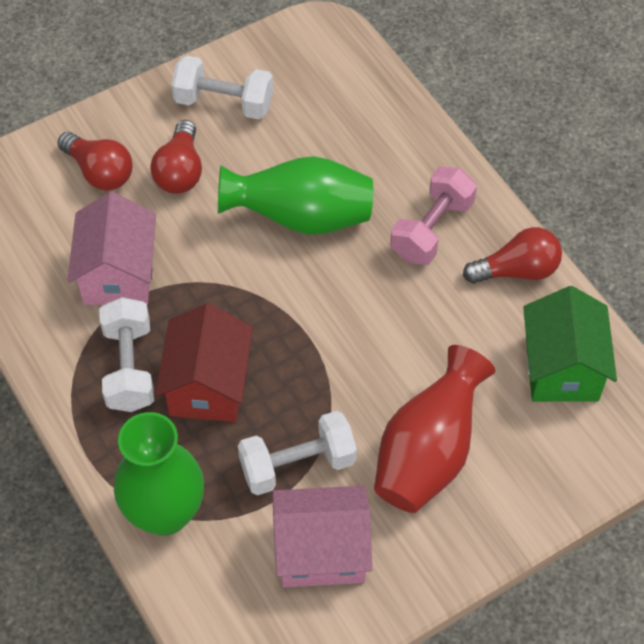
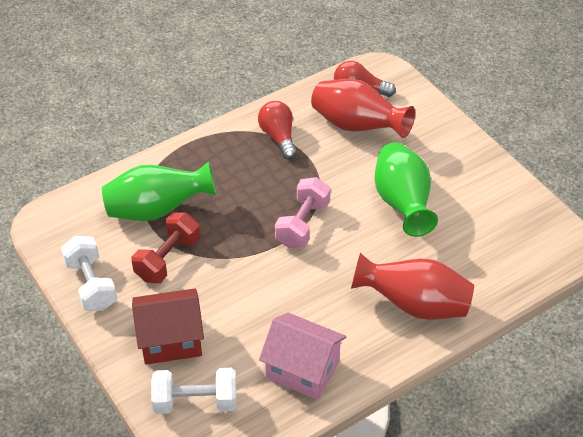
green house: [523,286,617,402] = 1 -> none = 0
pink house: [67,192,156,305] [272,486,372,587] = 2 -> [259,313,346,400] = 1
red dumbbell: none = 0 -> [131,212,200,283] = 1
red light bulb: [58,132,133,191] [150,120,202,194] [463,227,562,284] = 3 -> [258,101,297,160] [334,61,396,97] = 2
red vase: [374,345,495,513] = 1 -> [311,79,415,138] [351,253,474,320] = 2
white dumbbell: [99,297,154,412] [171,56,273,120] [238,411,357,495] = 3 -> [61,236,117,311] [151,368,236,414] = 2

